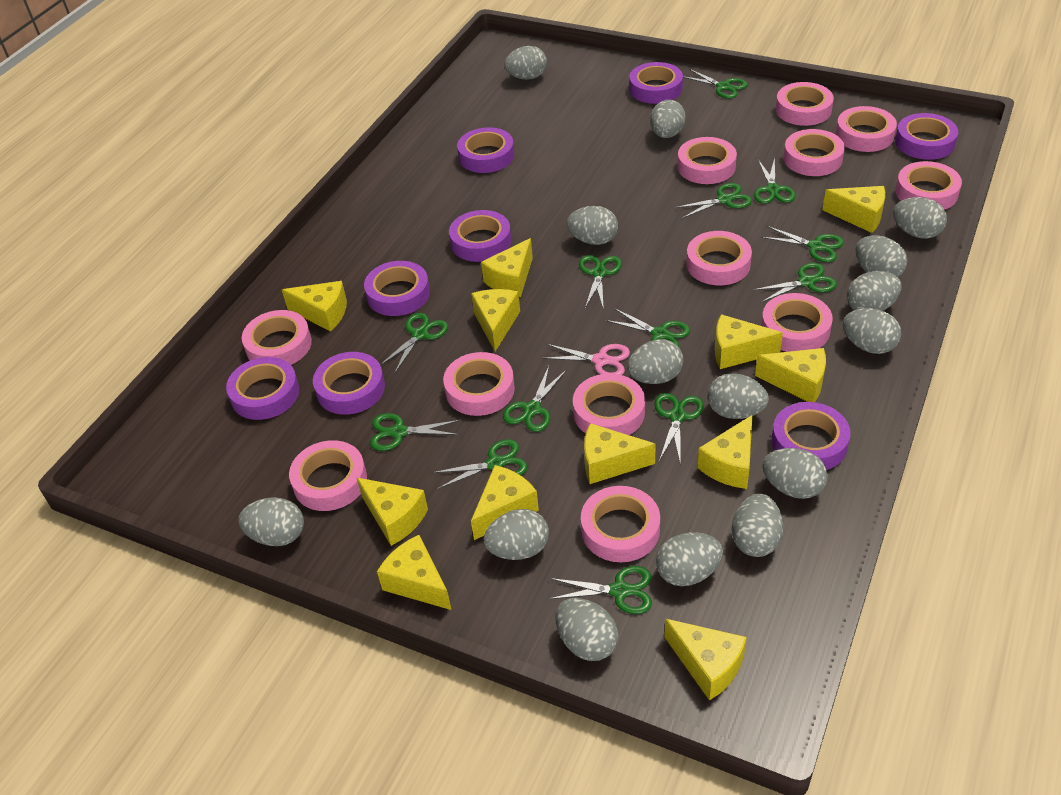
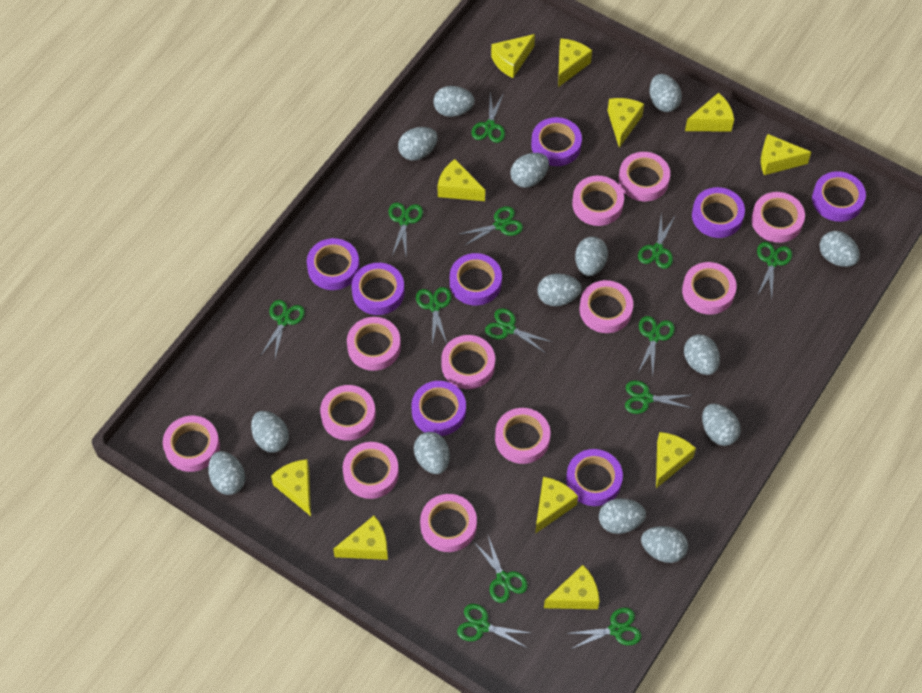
grey egg: [238,497,304,546] [483,509,549,560] [504,46,547,80] [556,598,618,661] [566,206,618,245] [627,339,683,384] [650,100,686,138] [656,532,723,586] [707,373,769,419] [732,494,783,557] [762,448,828,499] [842,308,901,354] [847,271,902,311] [855,235,907,277] [893,197,947,239] = 15 -> [208,451,246,495] [251,411,289,453] [398,127,438,161] [414,432,450,474] [433,86,475,117] [510,153,549,188] [537,273,581,306] [575,237,608,276] [599,498,646,534] [641,526,688,563] [650,74,682,112] [684,334,720,375] [702,404,741,446] [819,231,860,267] = 14
pink scissors: [542,344,630,375] = 1 -> none = 0
yellow cheese: [282,281,347,332] [357,478,428,546] [377,535,451,610] [471,289,520,352] [471,465,539,540] [481,238,533,297] [584,423,656,484] [664,619,747,701] [698,415,752,489] [715,314,783,369] [755,348,826,402] [822,186,885,233] = 12 -> [271,459,311,516] [333,516,388,560] [438,159,485,201] [491,34,535,78] [535,477,578,534] [544,565,600,609] [558,38,592,87] [608,98,644,148] [656,432,696,488] [685,92,734,132] [761,134,811,175] = 11

